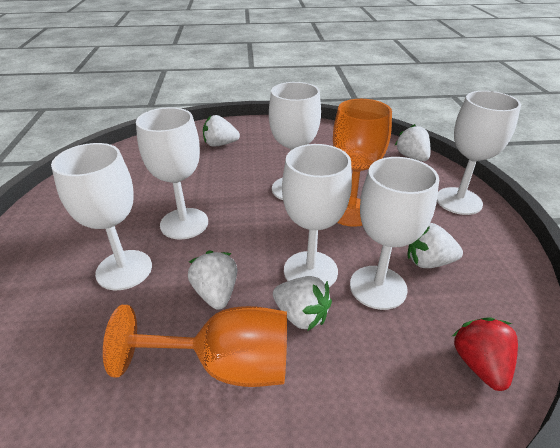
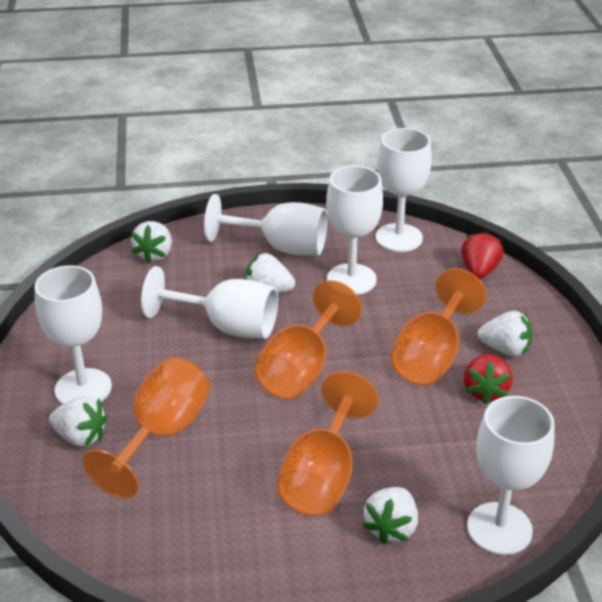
orange goblet: [103,305,287,387] [333,99,392,227] = 2 -> [83,357,210,498] [254,280,362,400] [276,371,379,516] [391,268,486,385] = 4
red strawberry: [453,317,518,391] = 1 -> [461,231,504,279] [464,354,513,404] = 2

